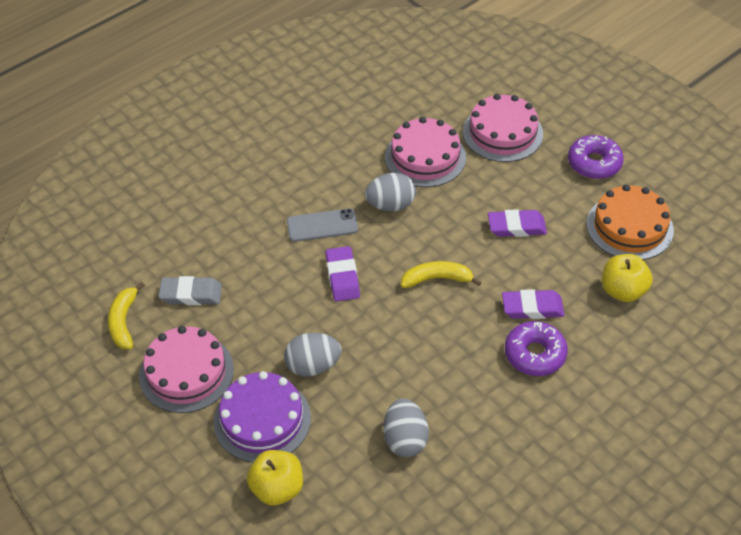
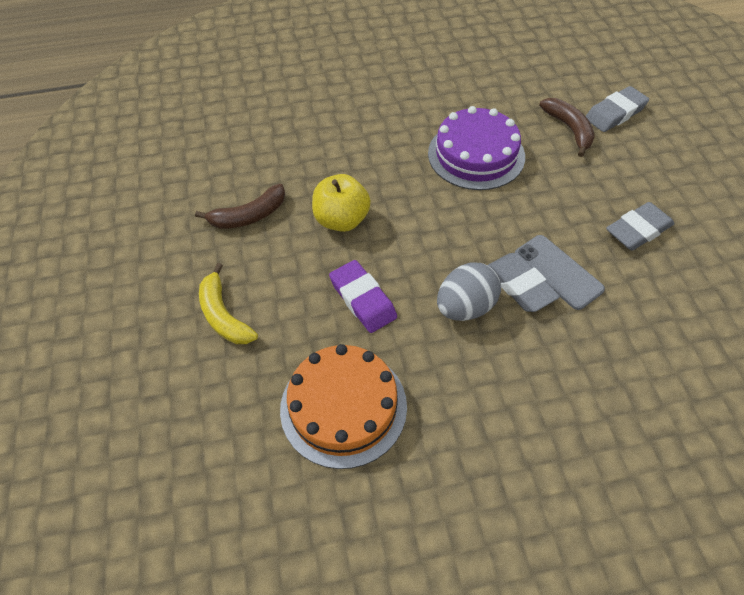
brown banana: none = 0 -> [195,184,285,229] [539,98,595,157] = 2
grey egg: [284,333,341,376] [365,173,416,212] [383,398,429,457] = 3 -> [437,262,501,321] = 1
grey eraser: [159,276,222,305] = 1 -> [488,253,560,312] [586,86,649,132] [606,202,675,251] = 3
pink cake: [139,326,234,413] [385,117,466,187] [463,94,543,162] = 3 -> none = 0
purple donut: [505,321,568,376] [568,135,624,179] = 2 -> none = 0
purple eraser: [326,246,360,302] [488,209,547,237] [502,289,564,319] = 3 -> [329,260,397,333] = 1
yellow apple: [247,450,303,506] [602,254,653,302] = 2 -> [312,174,371,232] = 1
yellow banana: [108,282,145,349] [401,261,481,288] = 2 -> [199,263,258,344] = 1

